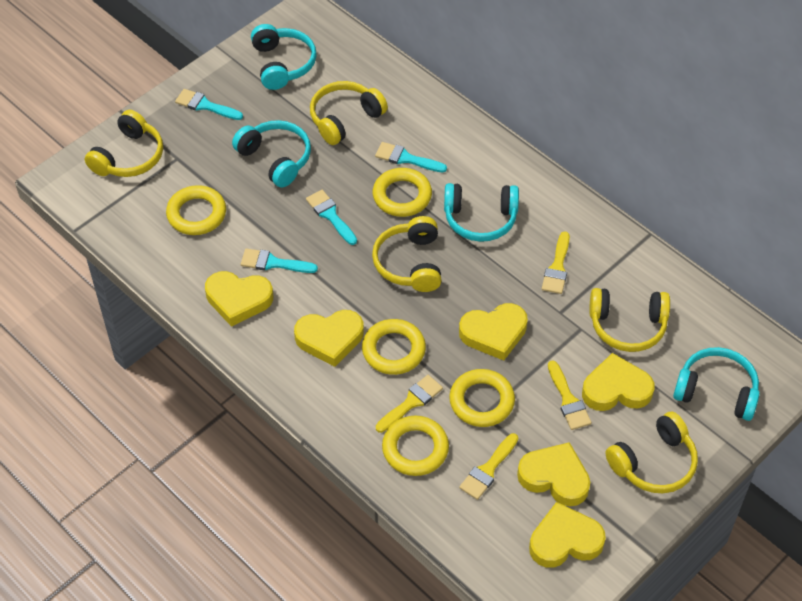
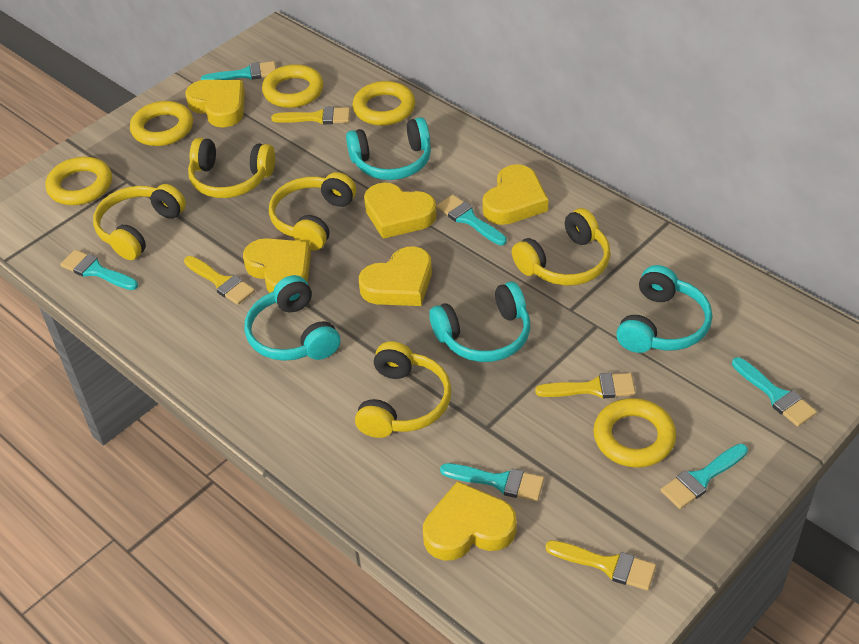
turquoise brush: [175,89,243,120] [241,248,318,273] [306,190,357,245] [375,142,447,172] = 4 -> [60,250,138,290] [201,61,276,80] [437,195,507,245] [440,463,544,501] [661,444,748,509] [732,357,817,427] = 6

